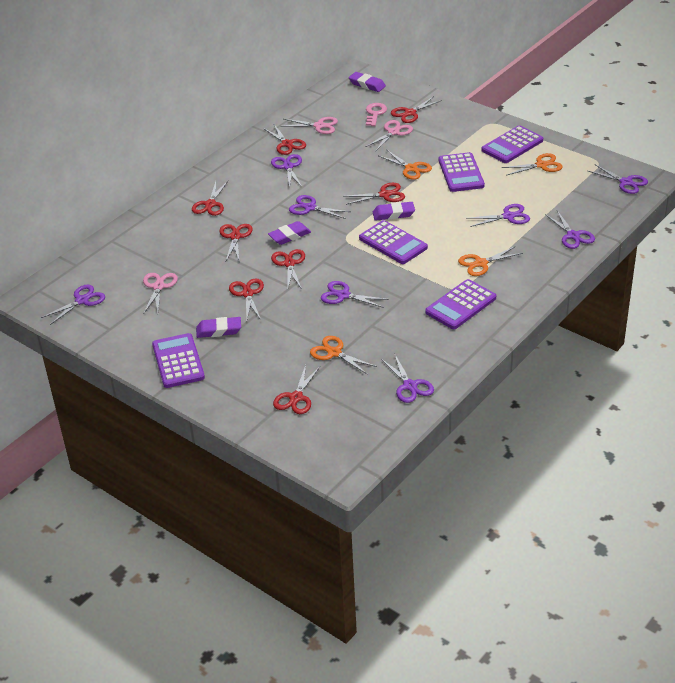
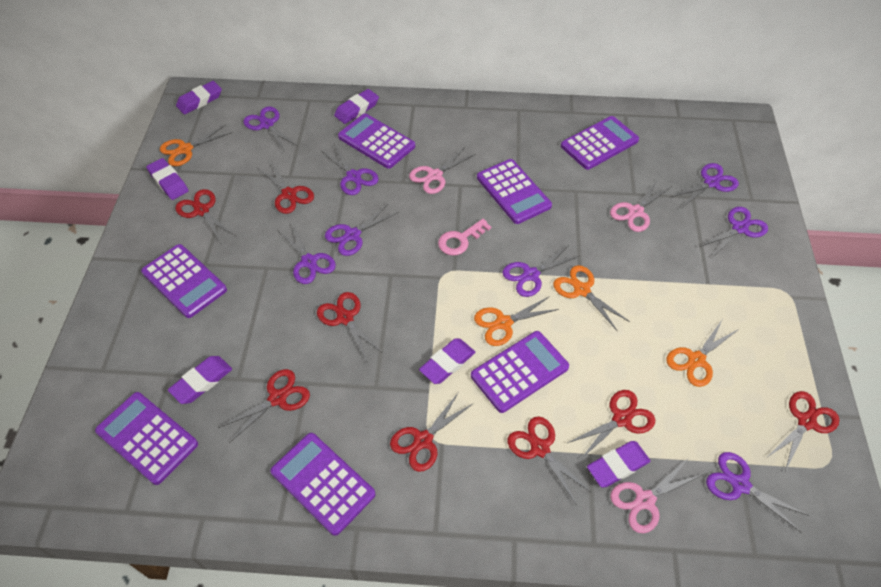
purple calculator: [152,333,205,388] [359,220,428,264] [425,279,496,329] [439,152,485,192] [481,125,543,163] = 5 -> [95,392,198,485] [141,244,227,318] [270,433,376,536] [338,113,415,169] [471,331,569,413] [477,159,552,224] [561,116,639,170] = 7
purple eraser: [196,317,241,338] [268,221,311,245] [349,72,386,92] [373,202,415,221] = 4 -> [146,158,189,200] [168,356,232,404] [176,81,222,114] [334,89,379,124] [419,338,475,384] [587,441,650,488] = 6

